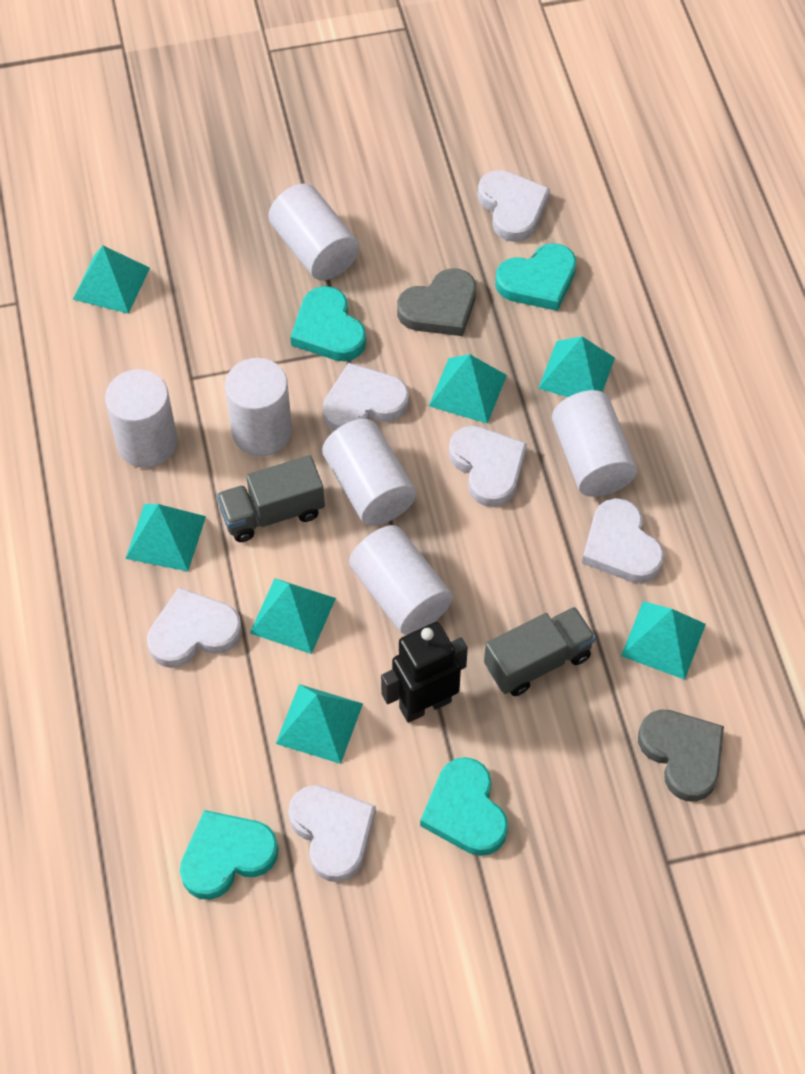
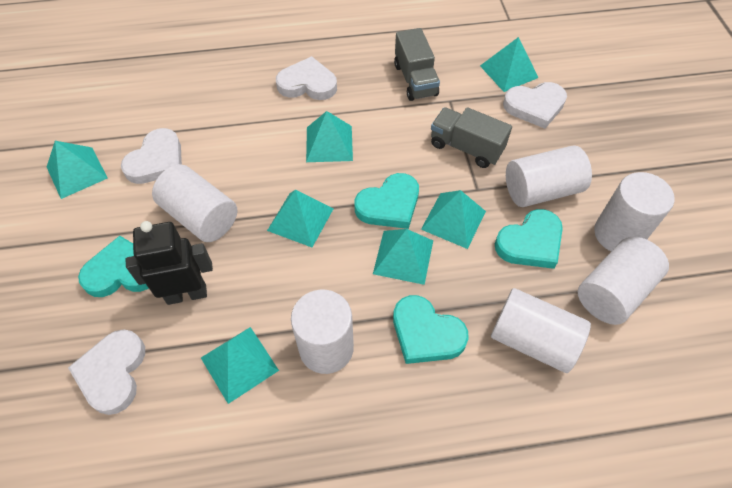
grey heart: [397,268,476,336] [638,709,724,802] = 2 -> none = 0
white heart: [147,587,242,668] [288,785,376,882] [322,363,409,431] [449,426,527,507] [478,170,550,242] [582,498,664,583] = 6 -> [68,330,145,415] [121,128,182,184] [276,56,337,100] [503,82,567,129] = 4

